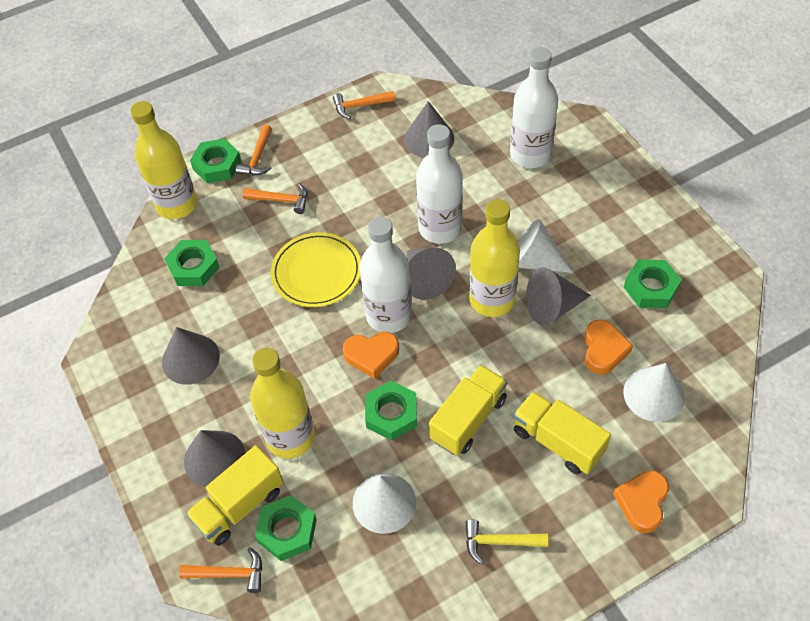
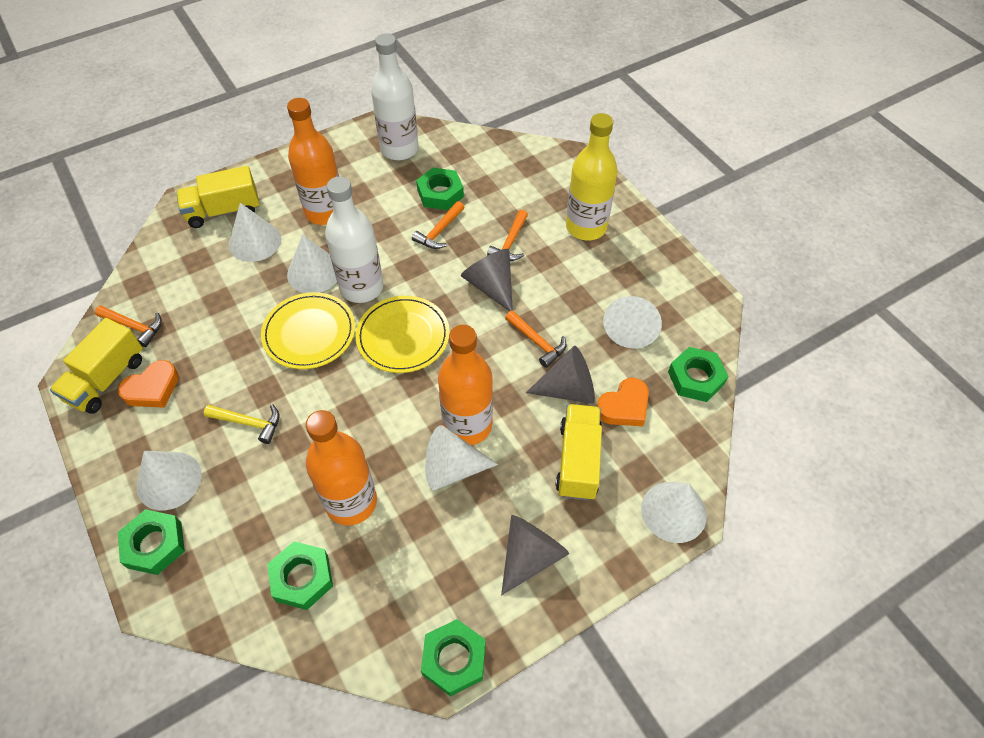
grey cone: [162,327,220,385] [184,430,245,487] [404,101,454,158] [406,248,456,300] [526,267,591,326] = 5 -> [461,249,513,311] [501,515,569,595] [526,345,595,403] = 3
orange bottle: none = 0 -> [287,98,339,225] [306,410,377,526] [438,325,493,445] = 3
orange heart: [343,332,399,379] [585,320,633,375] [613,471,669,533] = 3 -> [118,360,179,408] [597,378,649,426] = 2
white bottle: [359,217,412,333] [416,124,463,244] [510,47,558,168] = 3 -> [325,176,383,303] [371,33,419,160] = 2
white cone: [353,473,416,534] [518,219,573,273] [623,363,685,422] = 3 -> [137,451,202,510] [229,203,281,262] [287,234,337,293] [425,425,498,490] [603,296,662,348] [641,482,707,543] = 6
yellow bottle: [130,101,197,219] [250,348,315,458] [469,199,520,317] = 3 -> [566,113,618,240] = 1
yellow plate: [271,232,361,307] = 1 -> [261,292,355,369] [355,296,450,373] = 2

